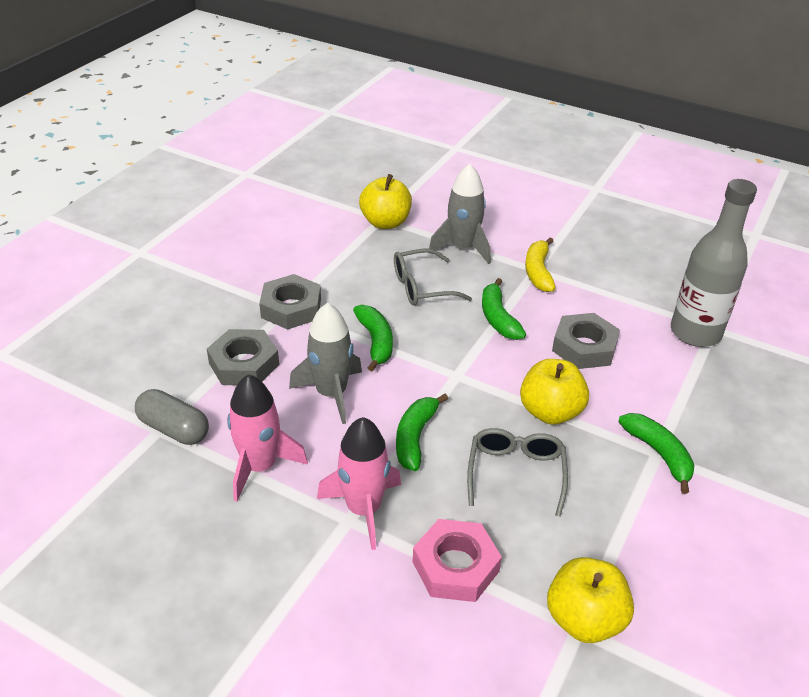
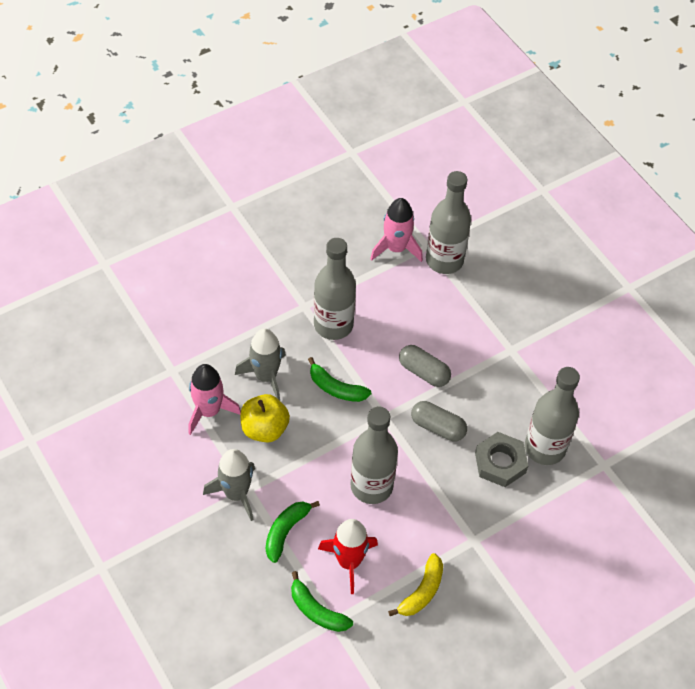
green banana: [353,305,393,371] [396,394,448,471] [482,278,526,340] [618,413,694,494] = 4 -> [266,501,320,563] [291,571,353,632] [308,357,371,402] = 3
grey bottle: [671,179,757,347] = 1 -> [314,238,356,340] [351,406,398,504] [426,171,471,274] [525,367,580,465] = 4
grey capsule: [135,389,209,445] = 1 -> [399,345,451,387] [411,401,467,441] = 2
grey glasses: [394,249,472,305] [467,428,568,517] = 2 -> none = 0
grey nut: [207,329,279,385] [259,274,321,330] [552,313,620,369] = 3 -> [475,432,528,487] = 1
pink nut: [413,519,502,602] = 1 -> none = 0
red rocket: none = 0 -> [318,519,378,594] = 1
yellow apple: [359,174,412,229] [520,359,589,425] [547,557,634,643] = 3 -> [240,394,290,442] = 1

